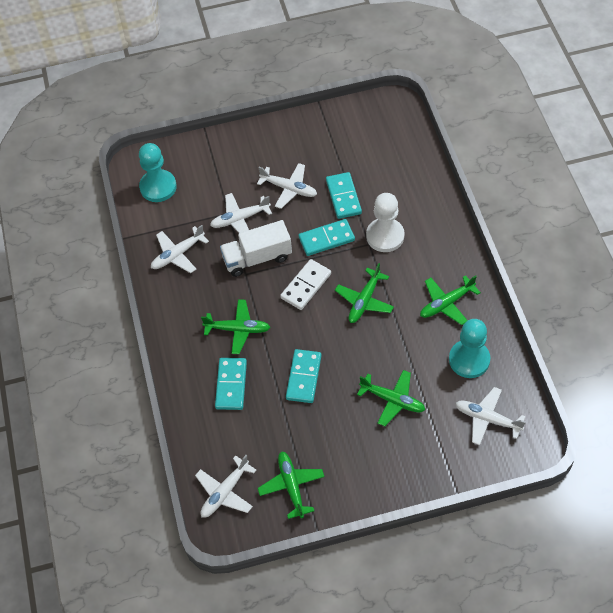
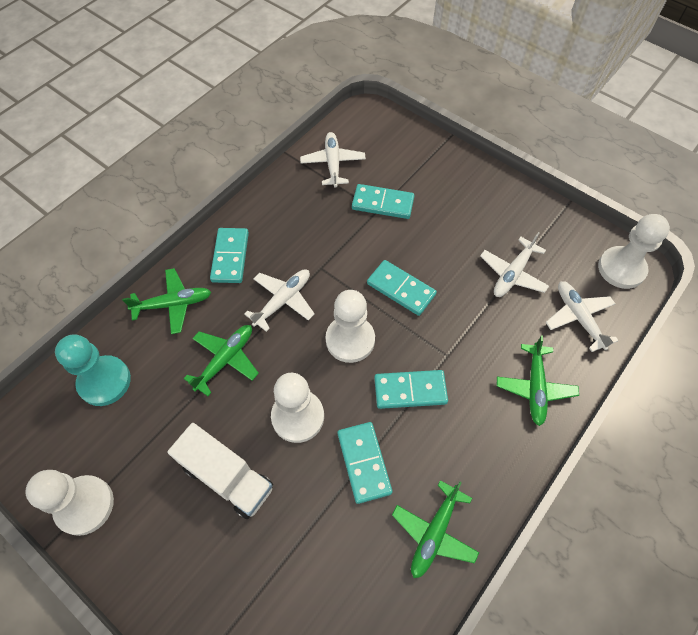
green plane: [201,299,270,354] [258,451,325,519] [335,263,394,323] [357,370,425,426] [420,275,481,325] = 5 -> [122,268,211,334] [184,325,259,396] [392,480,479,578] [497,336,579,426] = 4
turquoise domino: [215,358,247,410] [286,349,322,403] [299,219,355,256] [326,172,362,219] = 4 -> [210,228,249,283] [337,422,393,504] [352,184,414,219] [367,260,437,316] [374,370,448,409] = 5
turquoise pawn: [139,143,177,202] [449,319,490,378] = 2 -> [55,334,131,406] = 1
white domino: [280,259,331,310] = 1 -> none = 0
white pawn: [366,193,405,252] = 1 -> [25,470,114,536] [271,373,324,443] [326,290,375,363] [598,214,670,289] = 4
white plane: [151,225,209,273] [195,455,256,518] [210,193,272,233] [257,163,317,209] [455,387,526,445] = 5 -> [244,269,315,332] [300,132,366,188] [480,232,549,297] [545,281,619,352] = 4

